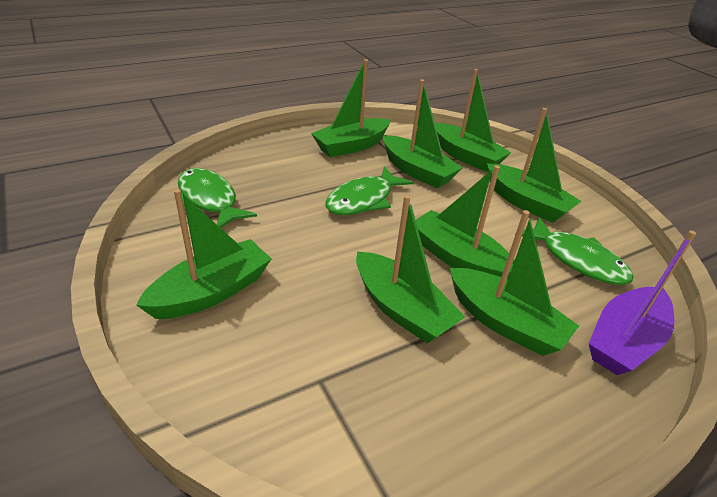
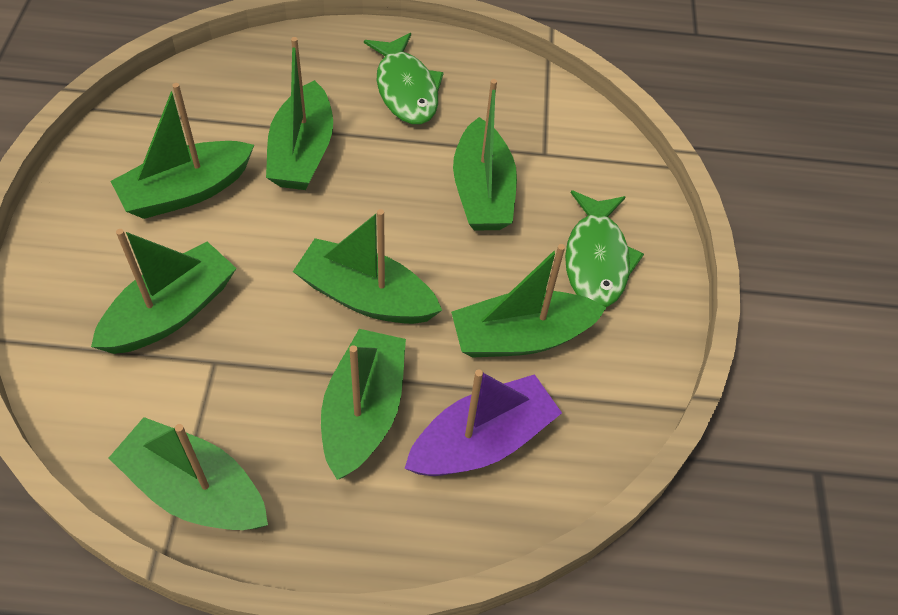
green fish: [178,168,257,228] [325,166,413,215] [515,217,633,285] = 3 -> [364,33,444,125] [565,190,644,307] = 2

